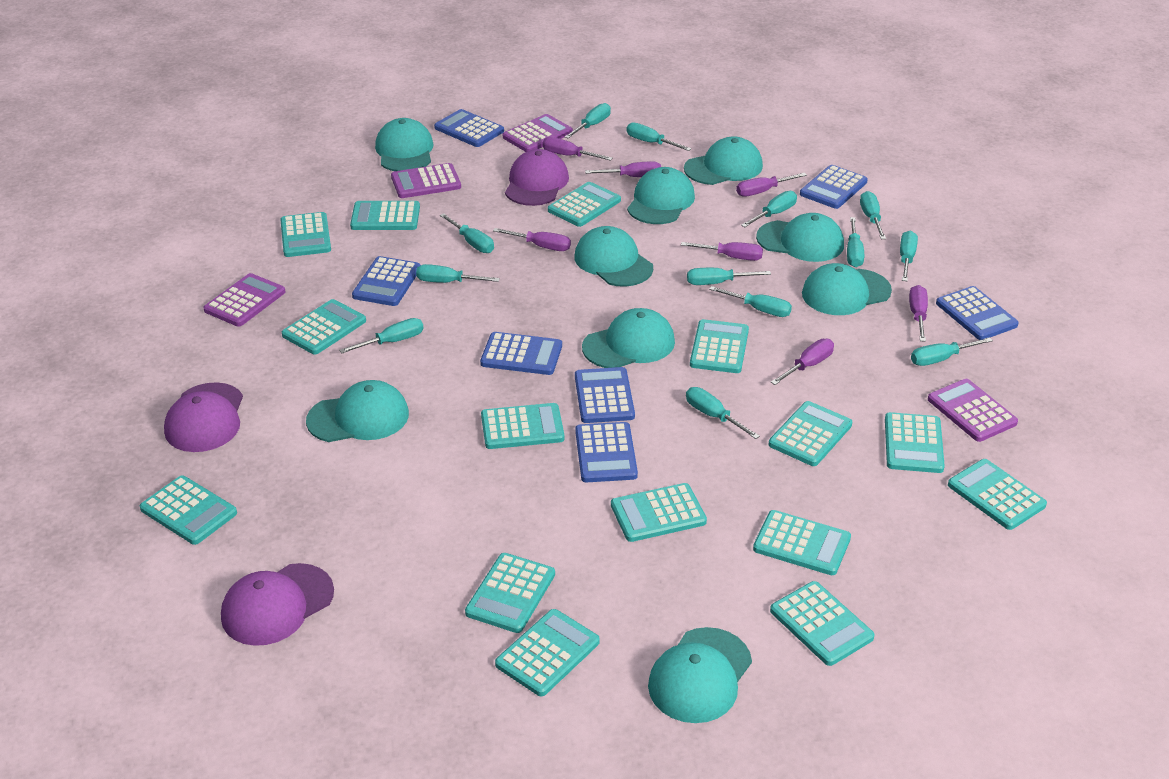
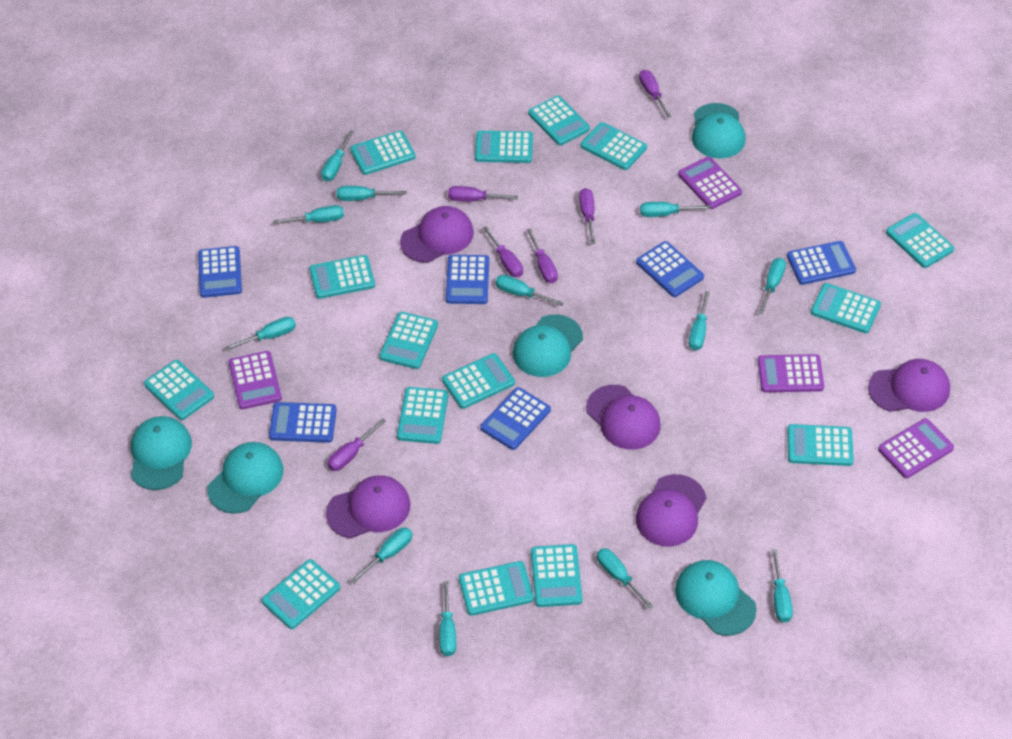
blue calculator: [352,256,421,306] [434,109,504,147] [480,332,562,375] [575,367,635,423] [575,422,638,482] [800,165,868,209] [936,286,1019,340] = 7 -> [198,246,242,298] [269,402,337,443] [446,255,489,304] [480,387,551,450] [636,241,704,297] [787,241,856,285] = 6
purple cap: [164,382,243,452] [221,563,334,646] [505,149,569,206] = 3 -> [326,475,410,538] [400,206,474,263] [586,385,661,450] [636,474,706,547] [868,359,950,412] = 5
purple screwdriver: [493,228,571,251] [543,137,613,161] [585,161,661,177] [681,242,763,261] [736,173,807,196] [771,339,834,385] [909,285,928,342] = 7 -> [327,418,386,471] [448,186,518,202] [483,226,523,277] [526,228,558,283] [579,188,596,244] [639,70,672,118] = 6
turquoise cap: [306,380,409,442] [375,118,433,171] [574,226,653,287] [582,308,675,368] [627,167,695,224] [648,627,752,723] [684,136,763,185] [756,213,844,262] [802,263,892,315] = 9 -> [131,416,192,490] [207,442,283,514] [513,314,583,377] [675,560,757,636] [692,103,745,159] = 5
turquoise screwdriver: [339,318,423,354] [416,264,500,283] [440,213,494,253] [565,103,611,138] [626,122,691,151] [686,387,760,439] [687,268,771,285] [709,286,792,317] [741,191,797,227] [847,217,864,267] [860,191,886,239] [900,231,918,281] [911,337,993,366] = 13 -> [225,317,296,350] [273,205,344,224] [321,130,354,181] [337,186,407,201] [350,527,412,583] [439,581,456,656] [495,275,564,306] [597,548,654,609] [640,202,711,217] [689,291,710,350] [758,258,786,314] [772,549,793,623] = 12

